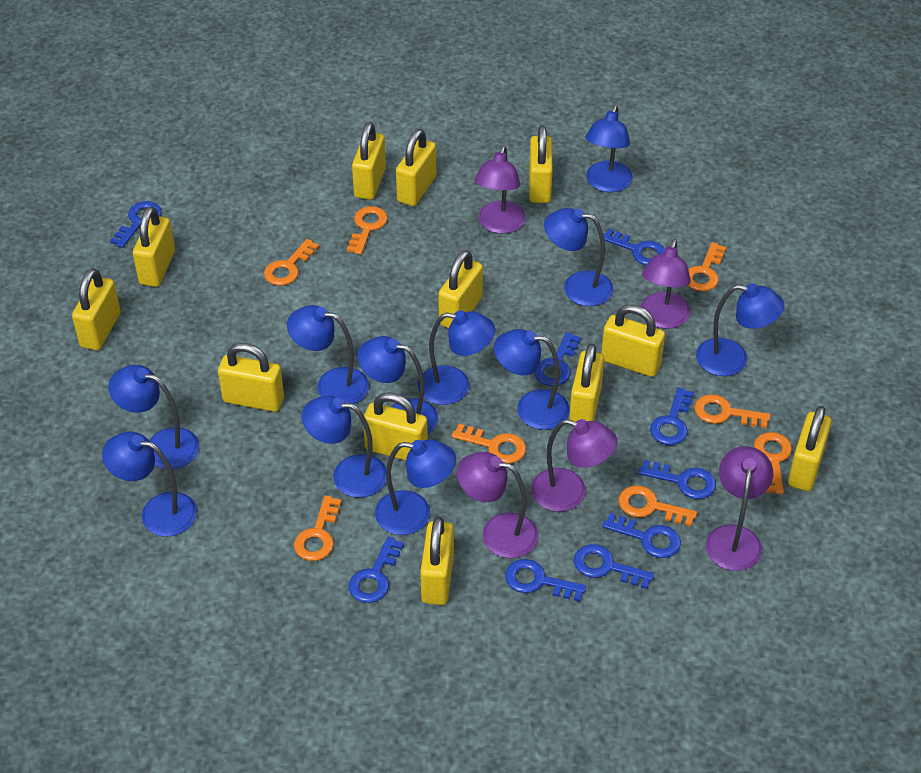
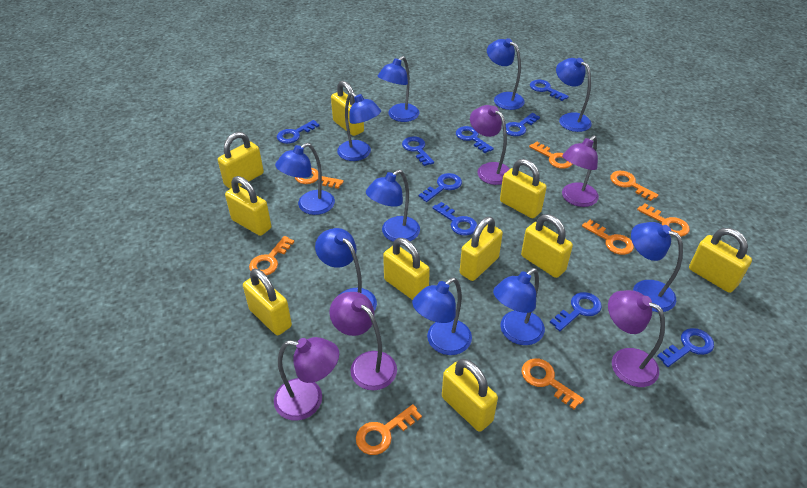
blue lamp: [102,432,197,537] [108,365,199,469] [287,305,369,404] [301,395,387,498] [358,336,438,434] [375,439,456,535] [418,310,495,405] [494,329,570,430] [544,208,613,306] [585,105,633,192] [696,284,784,376] = 11 -> [275,143,335,215] [315,228,377,311] [337,92,381,161] [366,170,420,242] [378,56,420,122] [412,278,472,355] [487,38,525,110] [493,268,545,345] [556,58,592,132] [631,222,683,312] = 10
yellow padlock: [72,268,121,350] [133,206,175,287] [218,343,284,412] [352,122,386,200] [363,392,428,461] [396,129,436,206] [420,516,454,605] [438,250,483,328] [529,125,553,203] [569,344,604,422] [601,304,665,377] [788,406,832,491] = 12 -> [218,132,264,189] [225,176,271,236] [243,269,292,335] [331,81,364,136] [383,238,430,300] [442,359,498,432] [460,217,503,281] [500,159,547,218] [521,214,573,278] [689,228,752,293] = 10

